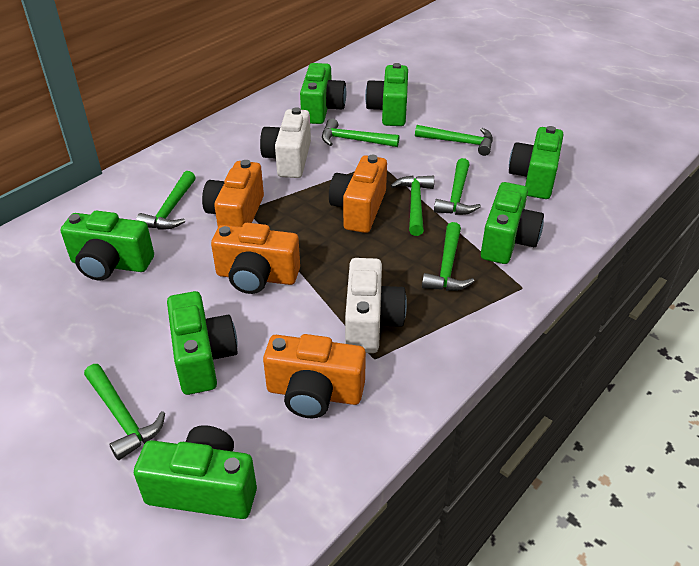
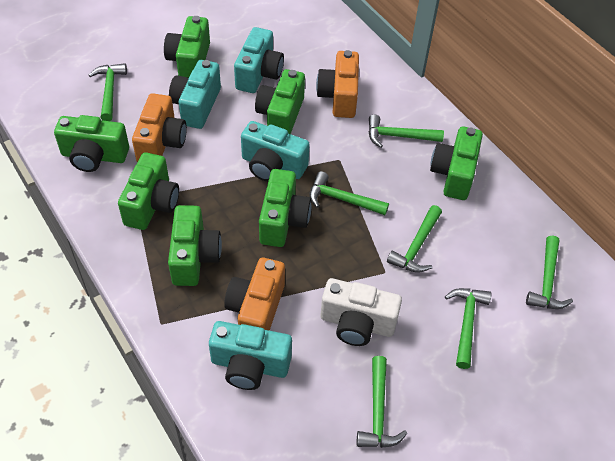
orange camera: [202,160,264,227] [211,223,300,294] [263,334,366,418] [329,155,387,233] = 4 -> [132,93,187,162] [224,258,285,331] [316,50,359,118] = 3
turquoise camera: none = 0 -> [169,60,221,129] [209,321,292,390] [234,27,284,93] [241,121,310,181] = 4
white camera: [260,107,311,178] [345,258,407,353] = 2 -> [321,278,402,346] = 1

